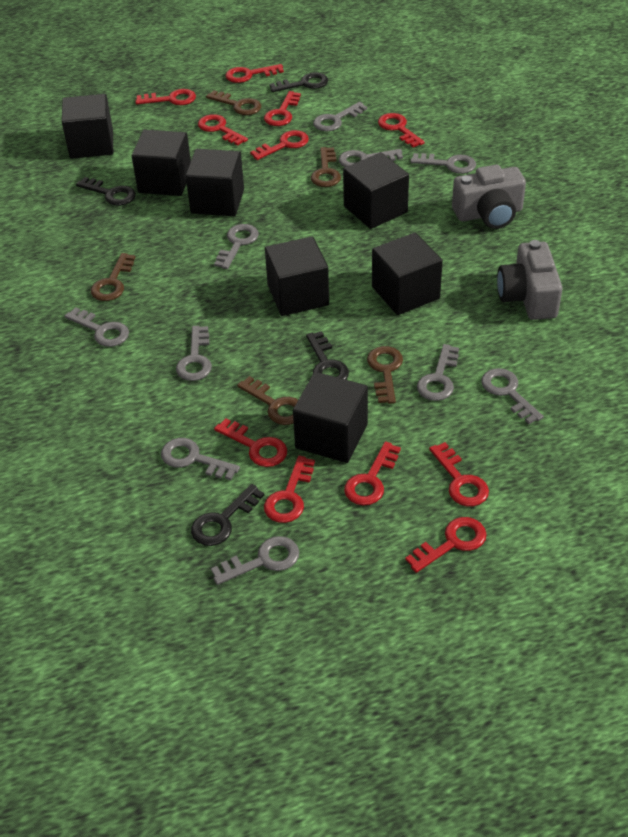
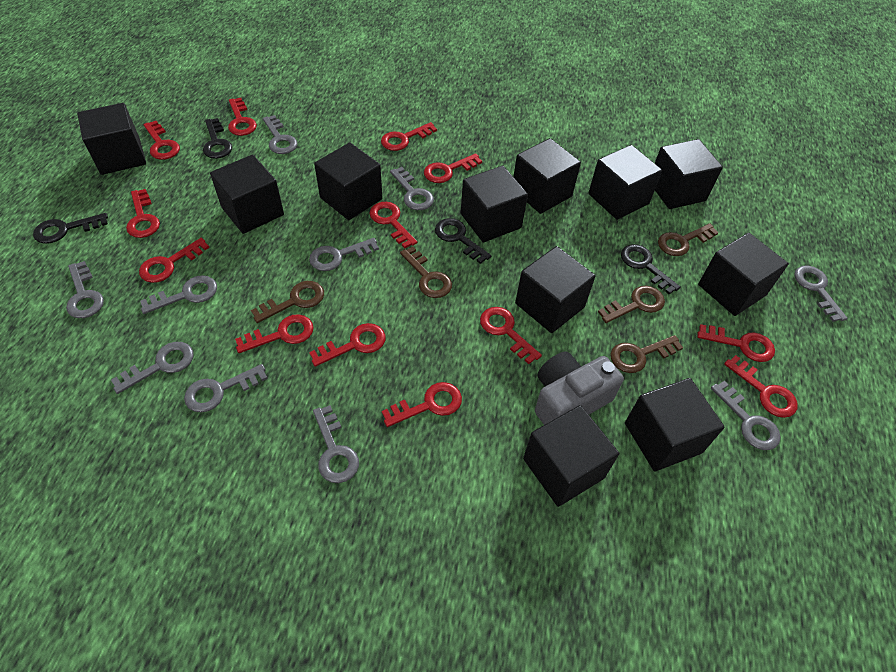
black cube: [62,94,113,159] [132,129,191,196] [186,149,244,216] [265,236,329,316] [293,372,368,463] [343,152,409,229] [372,232,443,315] = 7 -> [77,103,146,175] [210,155,284,234] [314,142,382,220] [461,166,528,243] [513,138,581,214] [515,246,596,333] [523,405,619,507] [588,145,662,220] [625,378,725,472] [655,139,723,209] [698,233,789,316] = 11
grey camera: [452,165,526,229] [497,240,562,320] = 2 -> [535,352,624,425] = 1
red key: [135,89,196,105] [198,114,248,145] [214,418,287,467] [225,64,284,83] [250,130,309,160] [264,91,301,126] [264,455,315,523] [344,441,401,506] [378,113,425,147] [405,517,487,573] [429,442,489,506] = 11 -> [126,189,160,238] [139,238,209,283] [143,121,180,160] [228,98,257,136] [235,314,314,353] [309,323,386,367] [370,202,417,248] [381,122,437,151] [382,382,462,427] [424,153,482,183] [480,307,542,364] [697,324,775,362] [724,355,798,418] = 13

